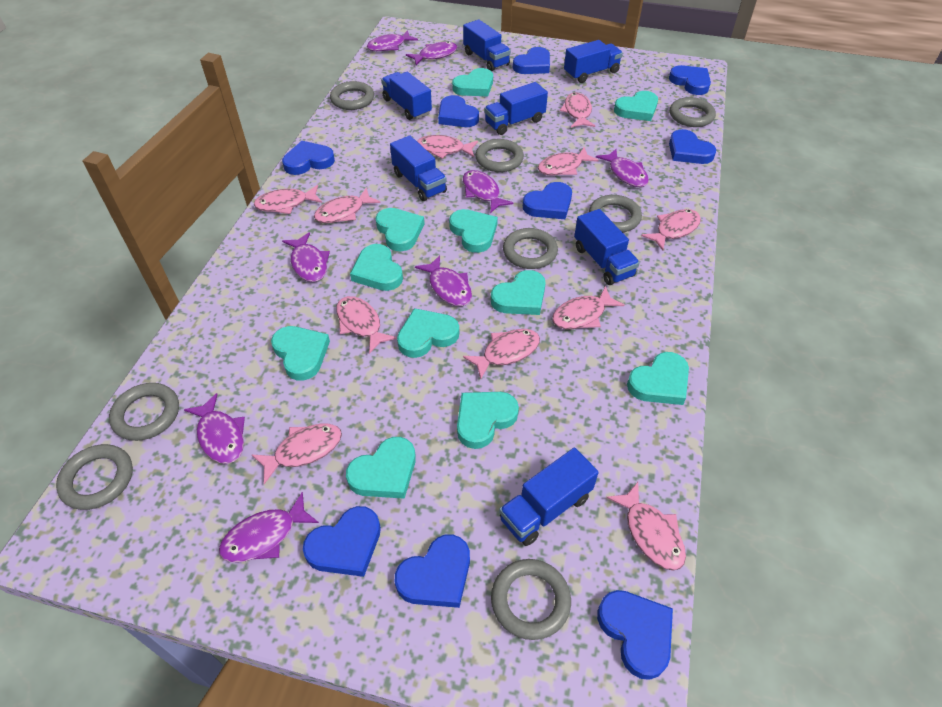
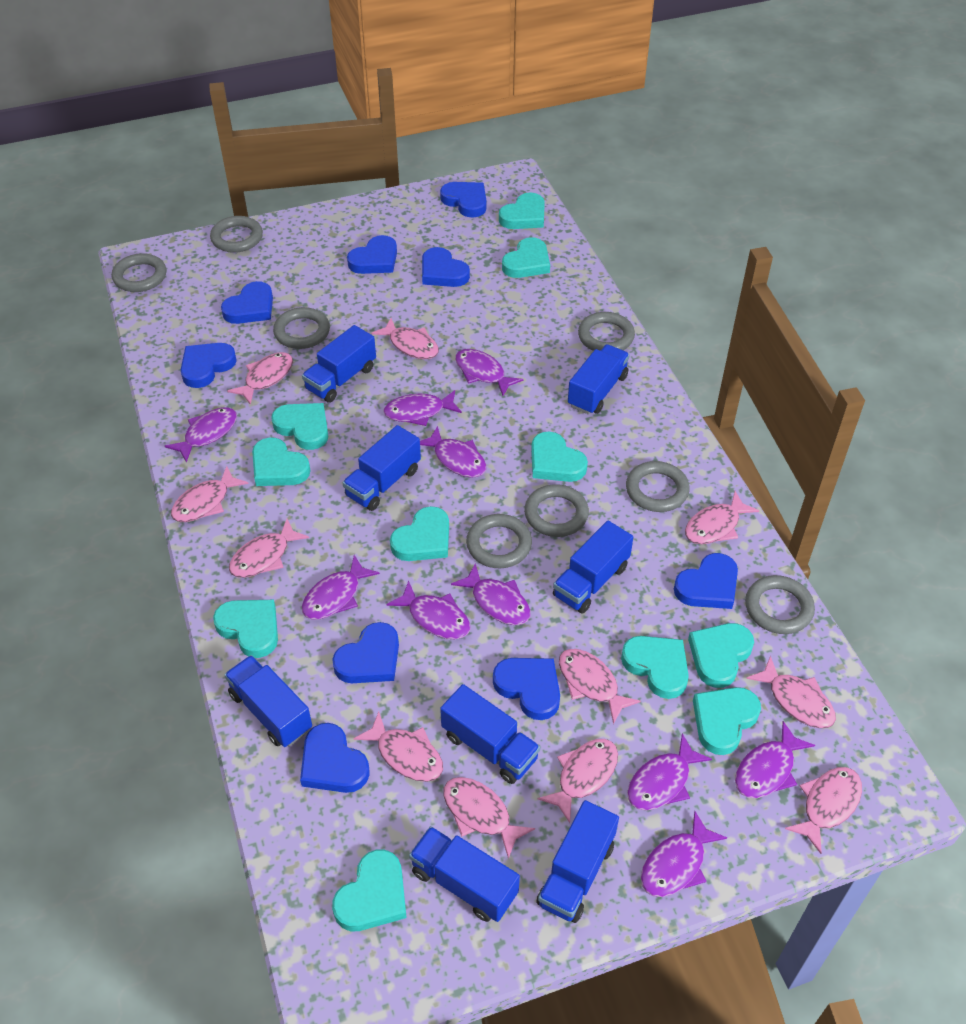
blue truck: [381,72,432,120] [390,135,447,201] [463,19,511,71] [484,82,548,135] [499,448,599,546] [564,40,623,83] [574,209,640,285] = 7 -> [224,655,312,747] [302,325,376,403] [343,425,421,511] [409,826,520,922] [440,684,540,784] [537,800,619,923] [553,520,633,614] [568,344,630,415] = 8
purple fish: [184,393,245,464] [219,492,319,562] [282,232,330,282] [367,30,418,51] [406,41,457,65] [415,255,472,306] [463,170,513,213] [596,149,649,187] = 8 -> [165,407,237,463] [302,555,380,620] [383,390,462,426] [387,581,471,639] [420,426,486,478] [451,563,531,625] [455,349,523,396] [627,733,712,810] [641,811,727,897] [735,721,815,798] = 10

